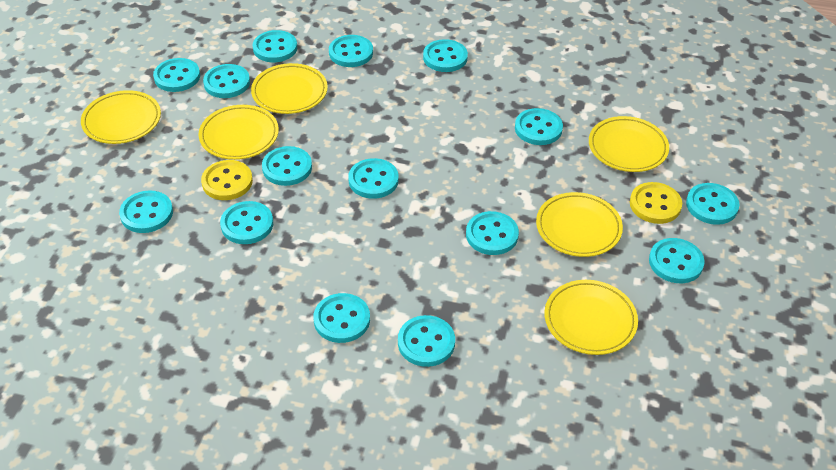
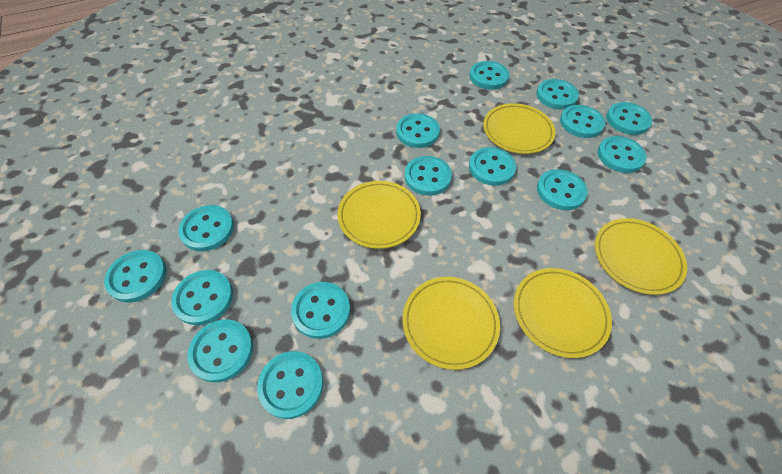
yellow button: [201,160,253,200] [630,182,682,224] = 2 -> none = 0
yellow plate: [81,90,161,144] [198,105,279,160] [251,63,328,114] [536,192,623,257] [545,280,638,355] [589,116,669,172] = 6 -> [337,181,421,249] [402,277,500,370] [483,103,556,154] [514,268,612,358] [595,218,687,295] = 5

